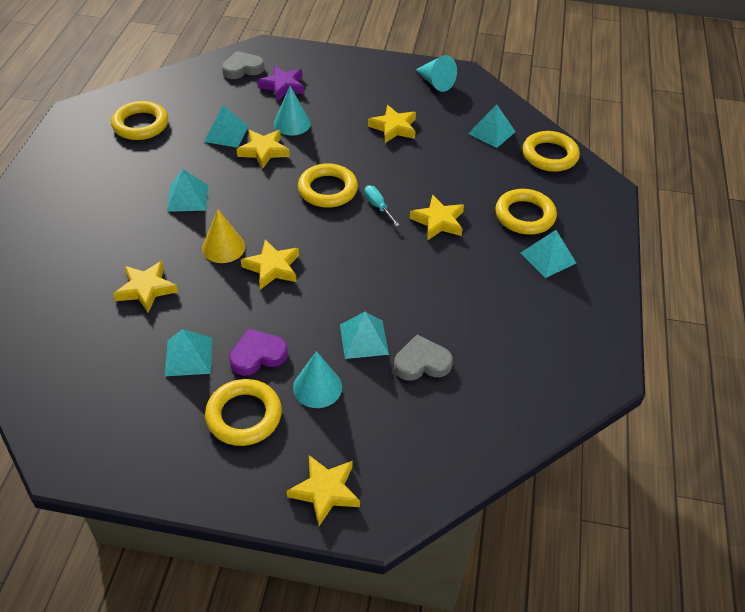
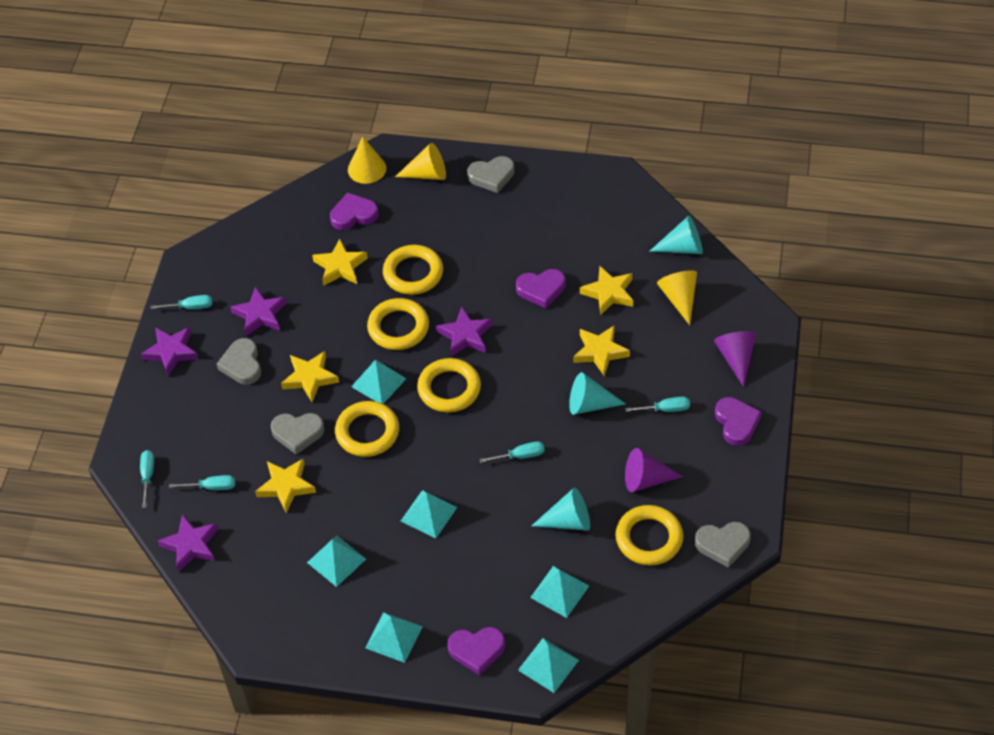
grey heart: [222,51,265,79] [394,334,453,381] = 2 -> [217,338,261,385] [271,413,324,455] [467,156,515,193] [695,522,751,568] = 4
purple cone: none = 0 -> [625,448,683,492] [714,331,756,387] = 2
purple heart: [229,329,288,376] = 1 -> [330,193,379,230] [448,627,505,675] [516,269,565,308] [715,397,762,446] = 4
purple star: [257,66,305,101] = 1 -> [141,327,198,376] [158,514,218,572] [230,287,287,336] [436,307,492,357] = 4
turquoise screwdriver: [364,185,400,226] = 1 -> [140,450,154,508] [150,295,212,309] [169,475,235,490] [480,441,545,463] [625,397,690,412] = 5
yellow cone: [202,209,245,263] = 1 -> [348,137,386,184] [395,143,446,180] [657,270,697,325] = 3
yellow star: [113,261,178,313] [236,130,290,169] [241,239,299,290] [287,455,360,526] [368,105,416,143] [409,195,464,240] = 6 -> [255,459,316,513] [281,351,339,402] [312,239,368,286] [573,326,630,376] [580,266,633,316] = 5

